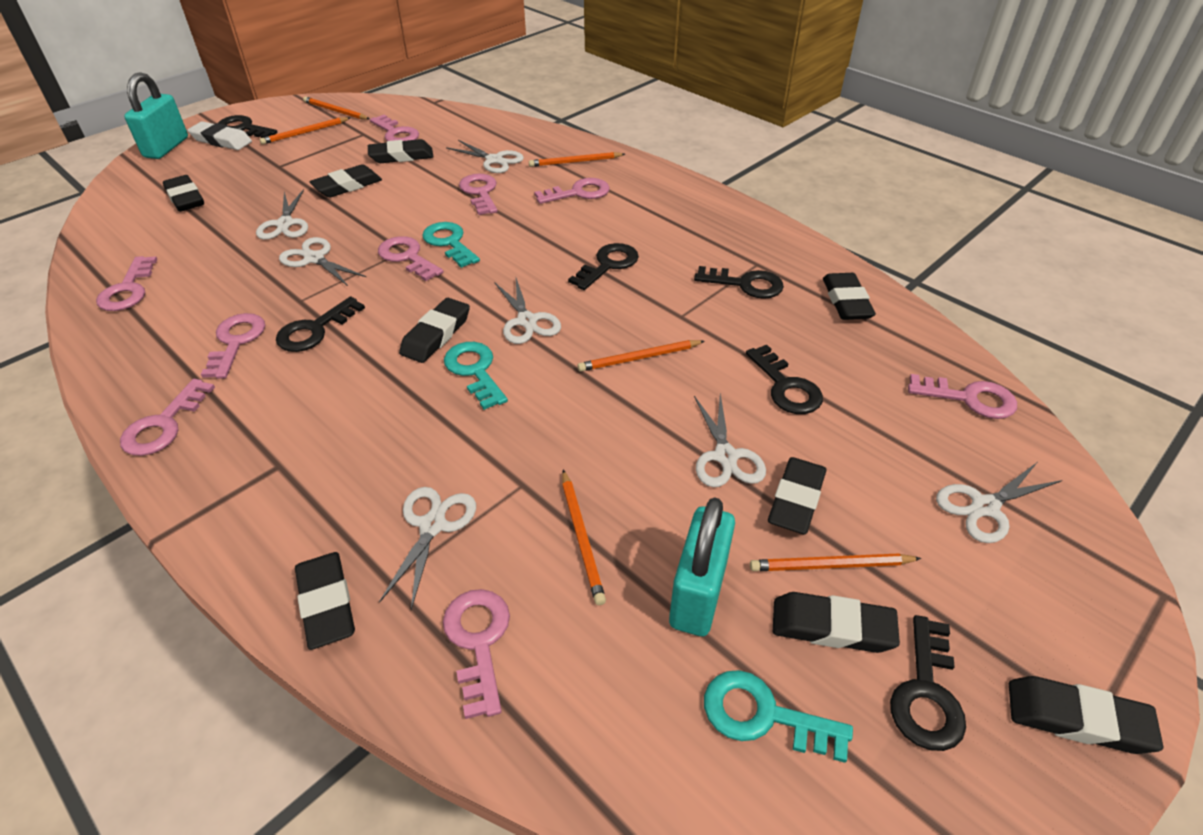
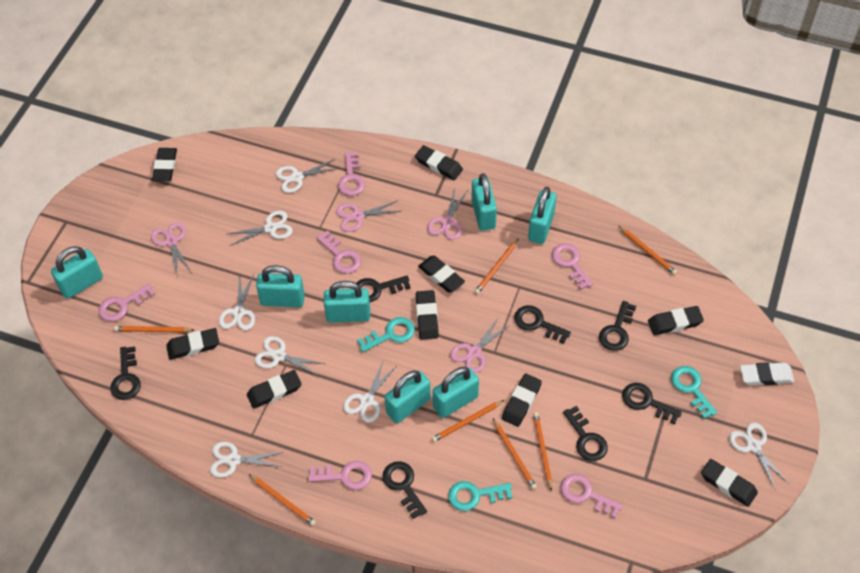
black key: [218,115,278,138] [276,297,365,352] [568,243,639,290] [694,266,784,299] [746,345,823,414] [890,615,966,751] = 6 -> [110,346,141,400] [356,276,411,302] [383,461,427,519] [514,305,571,344] [563,406,608,461] [599,301,636,351] [622,383,682,424] = 7
orange pencil: [260,117,350,144] [303,96,370,120] [529,152,625,167] [562,470,606,605] [577,340,705,372] [750,553,921,571] = 6 -> [114,326,194,333] [249,474,316,526] [432,400,504,442] [474,239,519,294] [493,419,537,490] [533,412,552,491] [619,226,677,275] = 7
pink key: [96,256,158,311] [120,379,215,456] [201,313,265,379] [370,115,419,141] [378,236,444,281] [443,589,510,719] [459,174,497,215] [534,178,610,204] [908,374,1017,419] = 9 -> [99,283,155,322] [308,461,372,490] [317,230,361,274] [338,152,365,196] [552,243,593,290] [560,474,623,518] = 6
pink scissors: none = 0 -> [151,222,192,273] [336,201,400,232] [427,187,468,240] [450,318,510,373] = 4
turquoise padlock: [124,72,188,159] [669,497,735,636] = 2 -> [51,246,103,299] [256,265,305,307] [324,281,370,323] [385,370,431,423] [432,367,479,418] [471,173,497,231] [528,187,556,244] = 7

